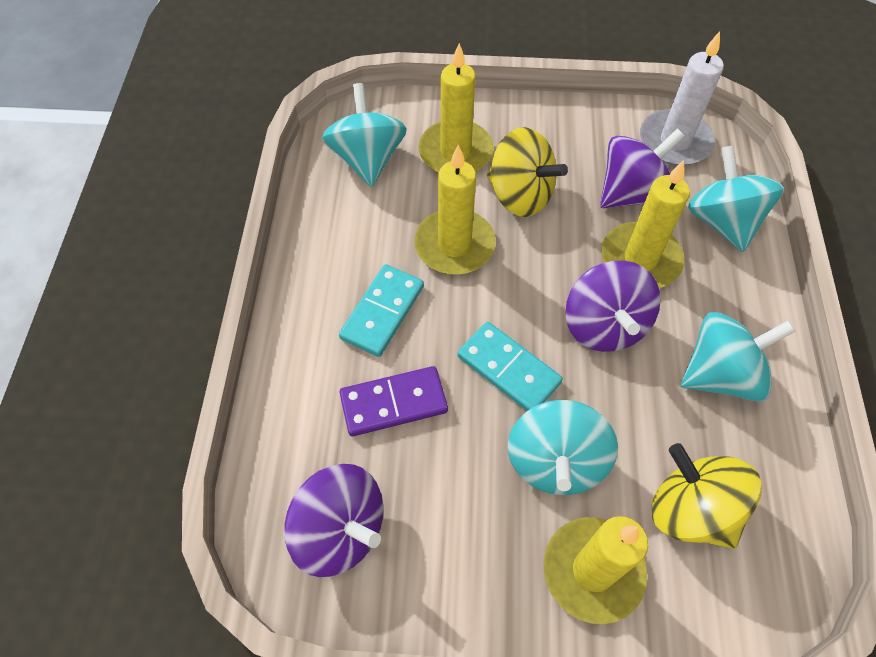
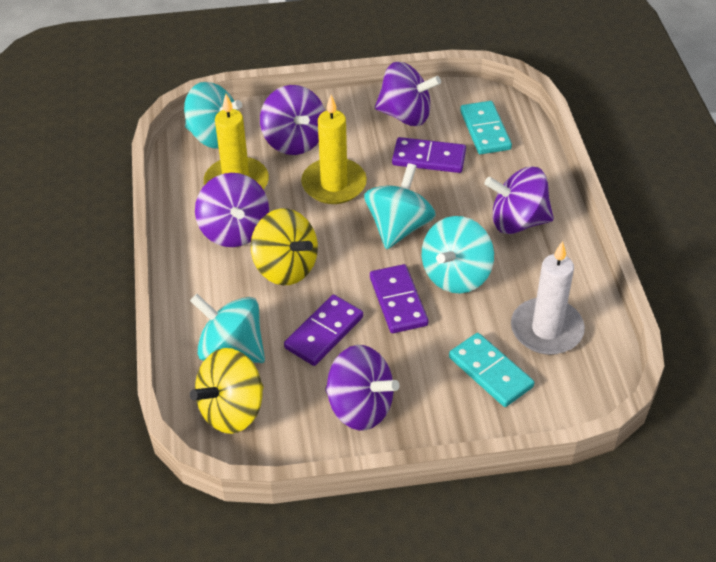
purple domino: [339,366,448,436] = 1 -> [284,295,363,366] [370,264,428,333] [392,137,466,173] = 3
purple spinning top: [284,464,384,577] [565,261,661,352] [600,128,685,208] = 3 -> [195,173,269,247] [260,85,325,155] [325,345,399,431] [375,62,441,126] [485,167,554,234] = 5
yellow candle: [414,145,496,275] [419,43,494,173] [544,516,648,624] [601,160,690,288] = 4 -> [204,94,269,190] [301,95,367,204] = 2

